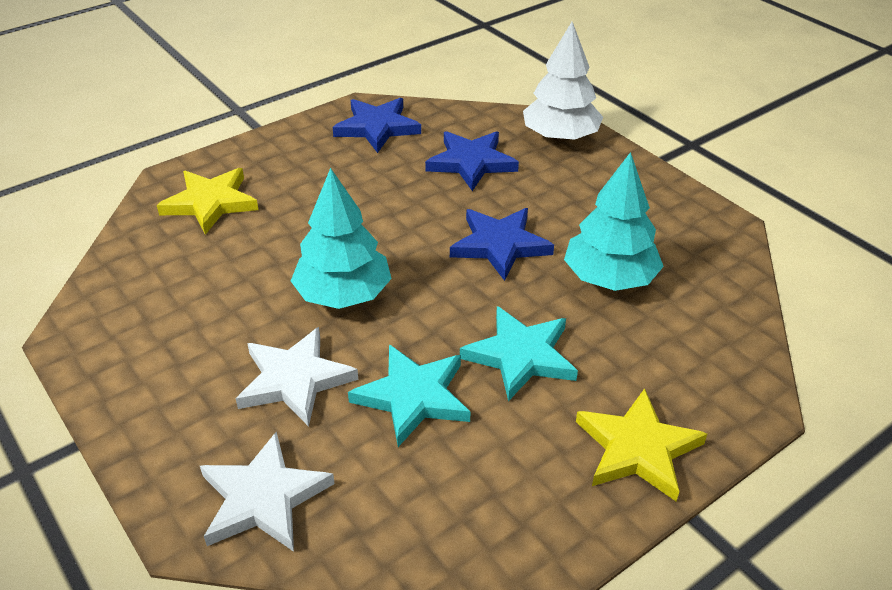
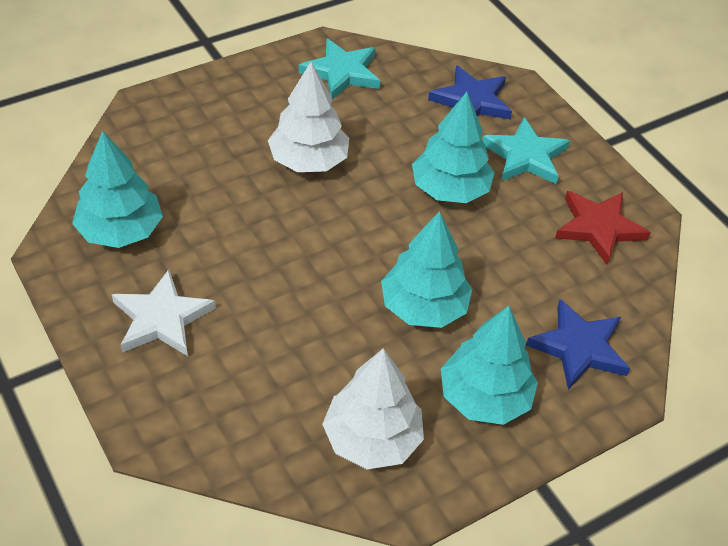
blue star: [333,98,421,153] [425,131,519,191] [450,208,554,281] = 3 -> [428,65,512,119] [526,299,630,390] = 2
red star: none = 0 -> [555,191,651,265] = 1
turquoise tree: [291,168,392,309] [564,152,664,291] = 2 -> [72,131,163,248] [381,211,472,328] [412,92,495,203] [441,306,538,425] = 4
white star: [200,432,335,552] [236,327,358,427] = 2 -> [112,269,216,356] = 1
white tree: [523,22,603,142] = 1 -> [268,62,349,172] [322,348,424,470] = 2
yellow star: [157,168,259,235] [576,388,707,502] = 2 -> none = 0

